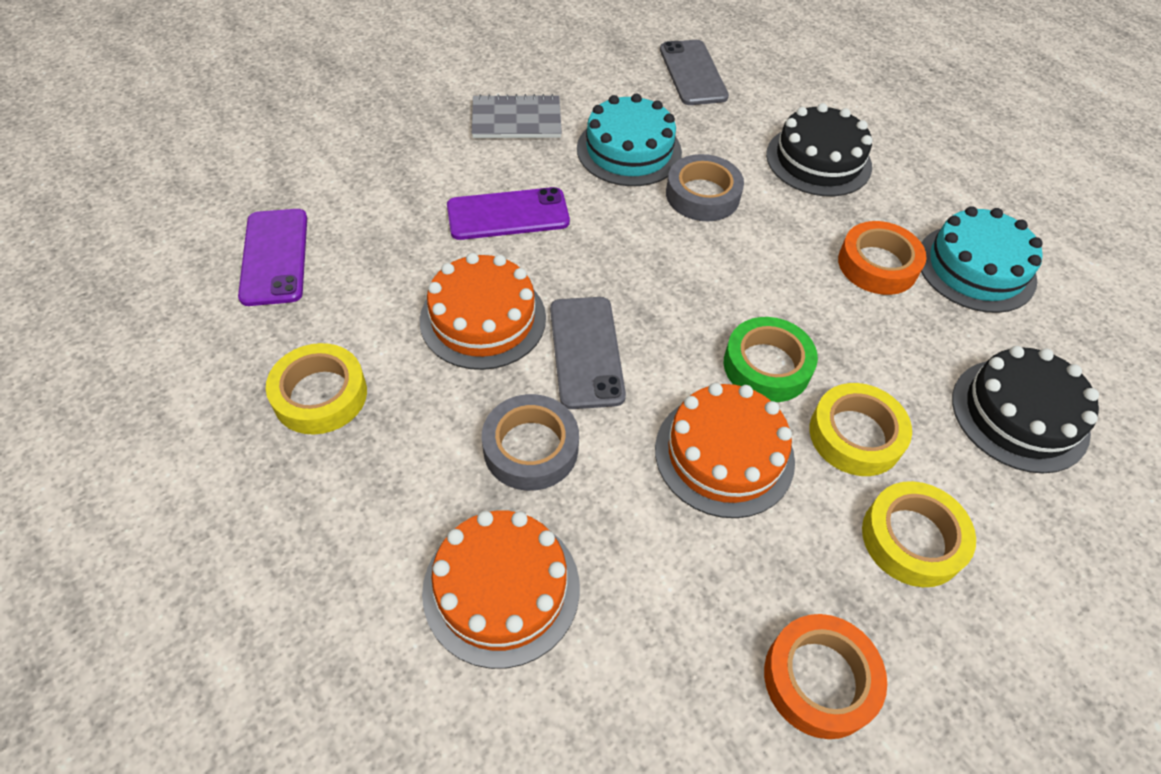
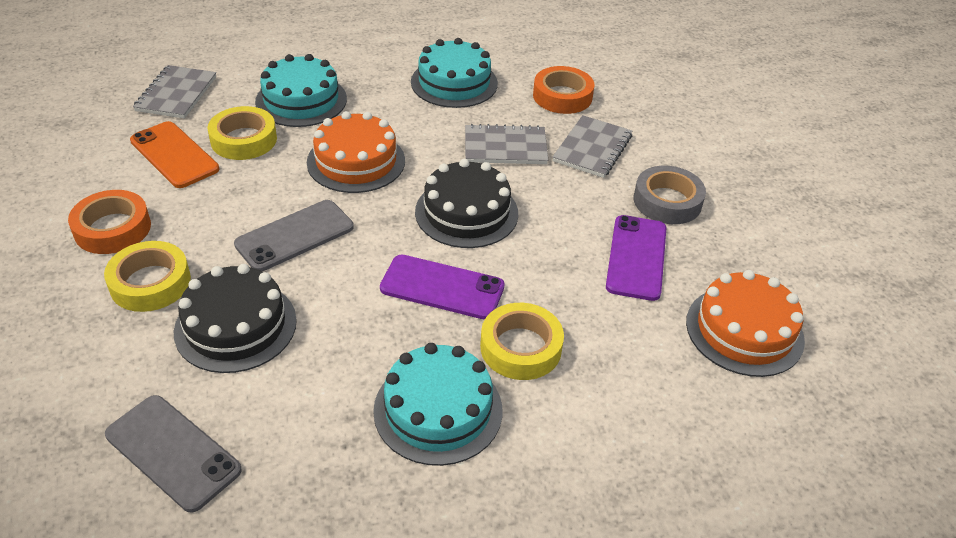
green tape: [724,317,818,402] = 1 -> none = 0
grey notebook: [472,94,562,138] = 1 -> [133,65,216,119] [465,124,548,164] [553,115,632,178] = 3
grey tape: [482,394,579,491] [666,154,744,221] = 2 -> [634,166,706,224] = 1
orange cake: [420,253,546,370] [422,511,580,669] [655,383,795,518] = 3 -> [307,111,405,193] [686,270,805,377] = 2
orange phone: none = 0 -> [130,121,219,188] = 1
turquoise cake: [577,93,682,186] [921,206,1043,313] = 2 -> [255,54,347,127] [373,343,502,466] [411,38,498,108] = 3

